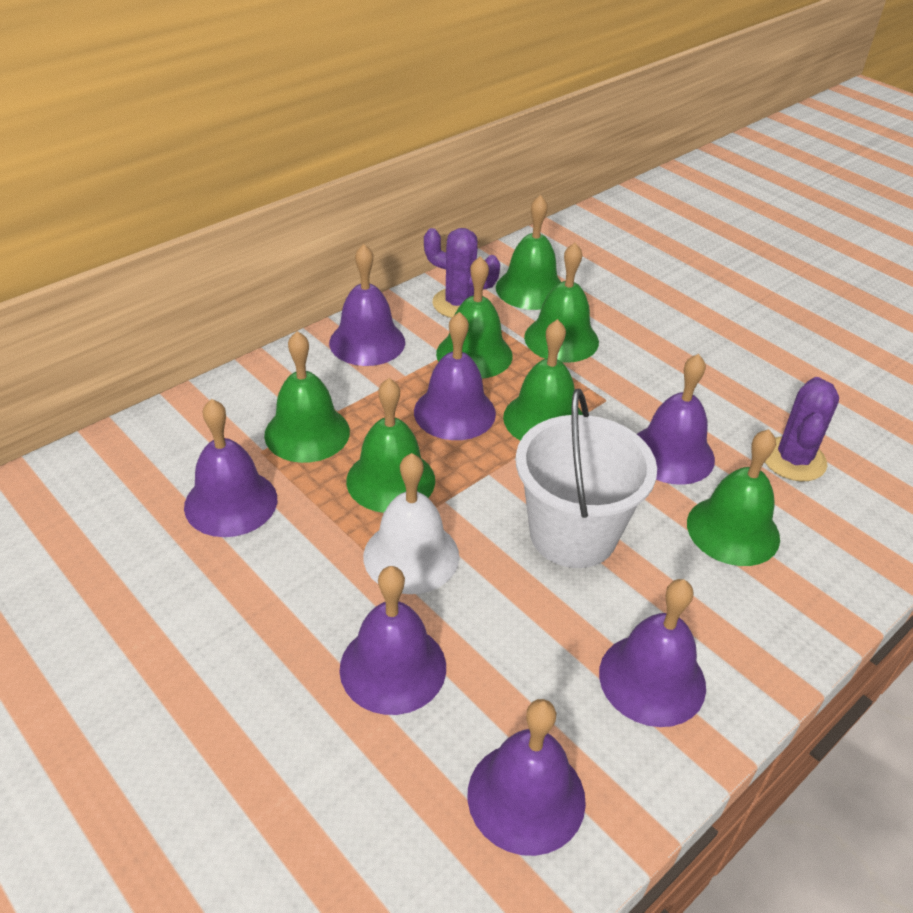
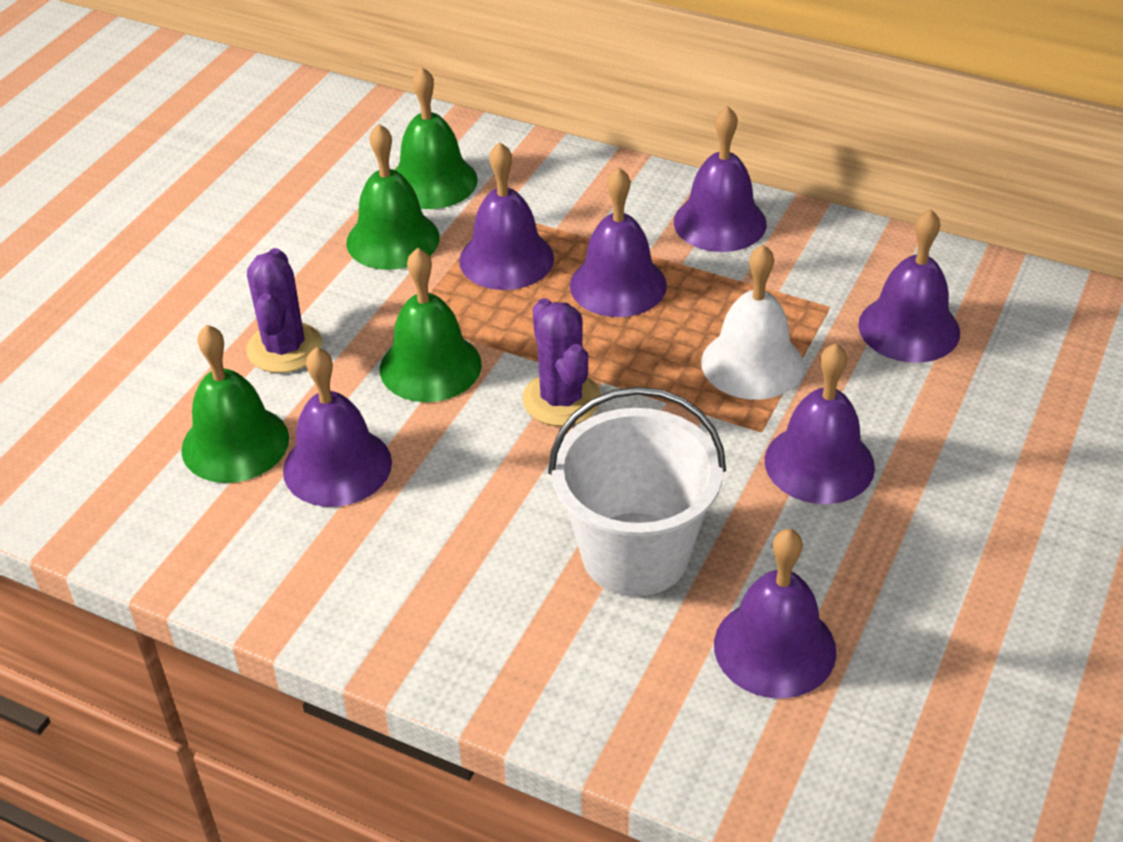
green bell: [264,331,350,463] [346,378,435,513] [436,256,513,378] [496,195,561,310] [503,319,583,441] [524,243,599,363] [687,429,780,566] = 7 -> [181,325,289,483] [346,124,440,270] [380,248,482,402] [395,67,478,209] = 4

